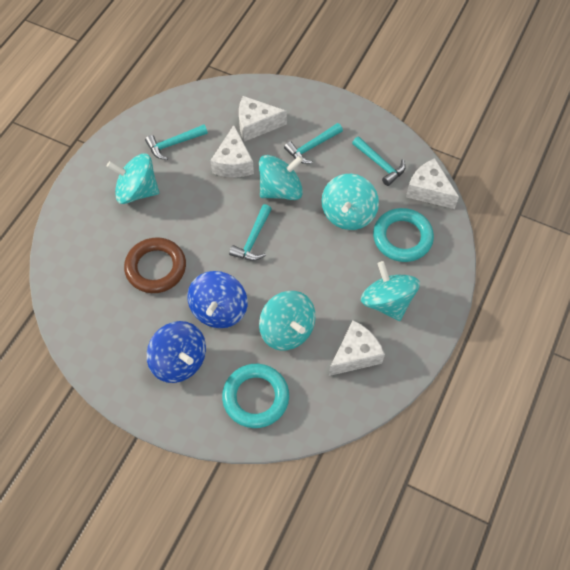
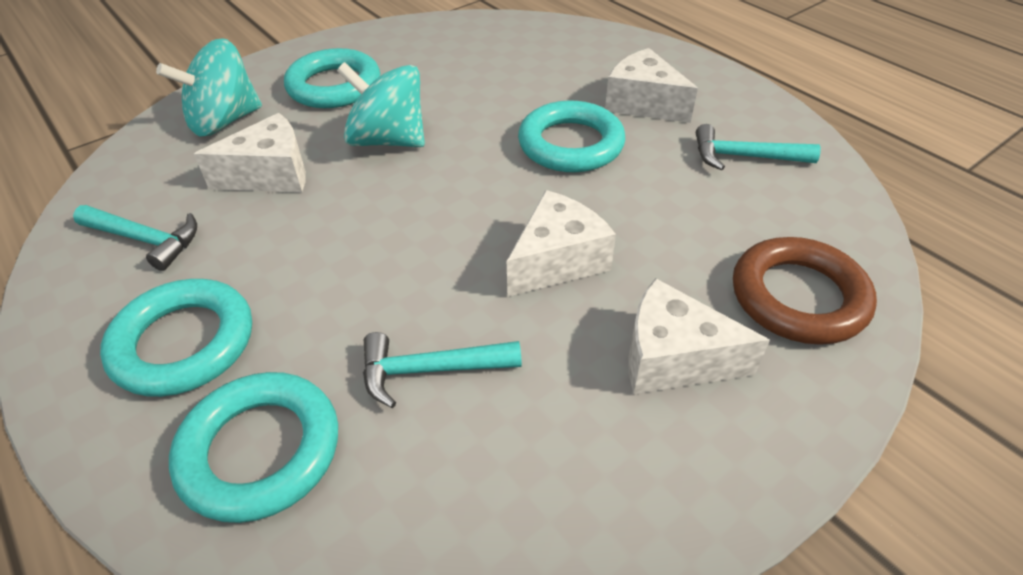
blue spinning top: [147,321,206,383] [187,271,248,328] = 2 -> none = 0
turquoise hammer: [145,124,208,160] [229,204,272,261] [284,123,343,164] [352,136,406,186] = 4 -> [73,205,197,271] [363,332,522,408] [696,124,821,170] = 3
turquoise ring: [222,364,289,428] [373,208,434,262] = 2 -> [100,279,252,397] [169,372,338,523] [284,48,380,108] [518,100,625,172] = 4
turquoise spinning top: [107,153,159,204] [259,155,303,200] [259,291,316,351] [321,174,379,230] [361,261,420,321] = 5 -> [156,39,262,136] [337,62,425,147] = 2

